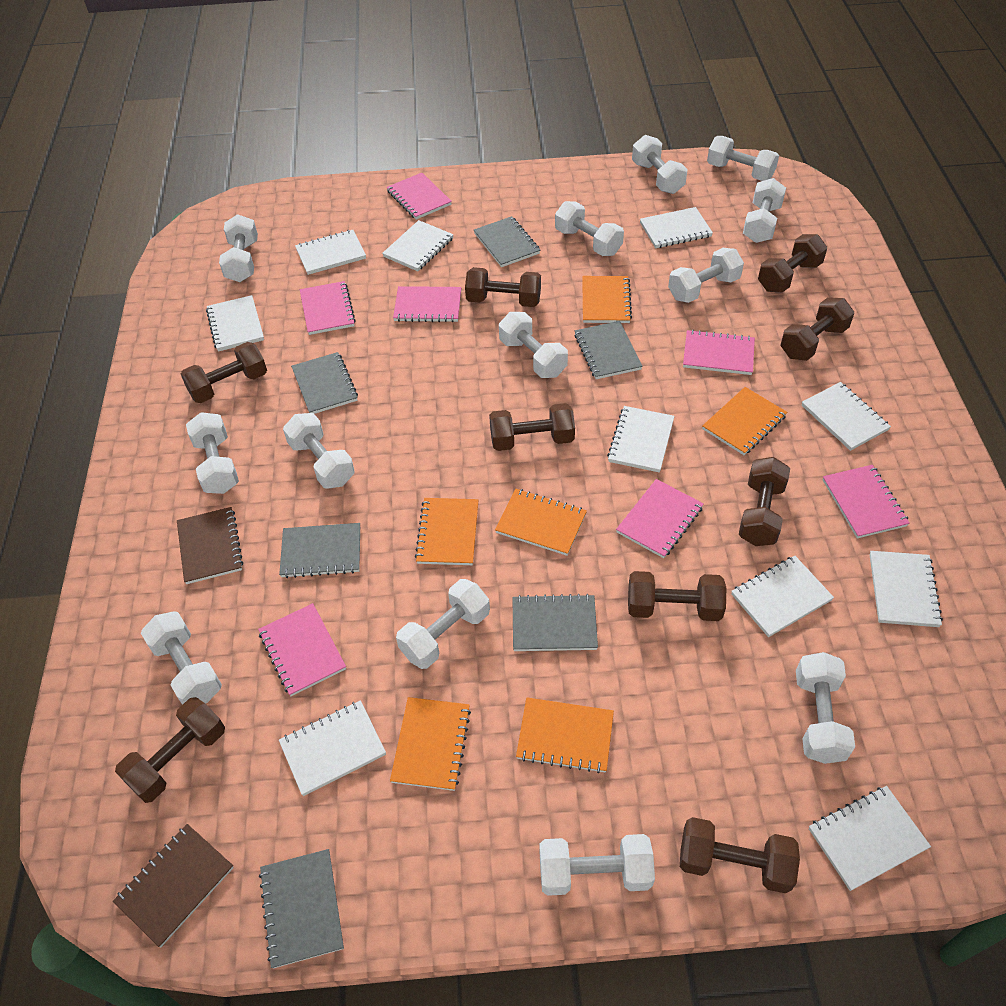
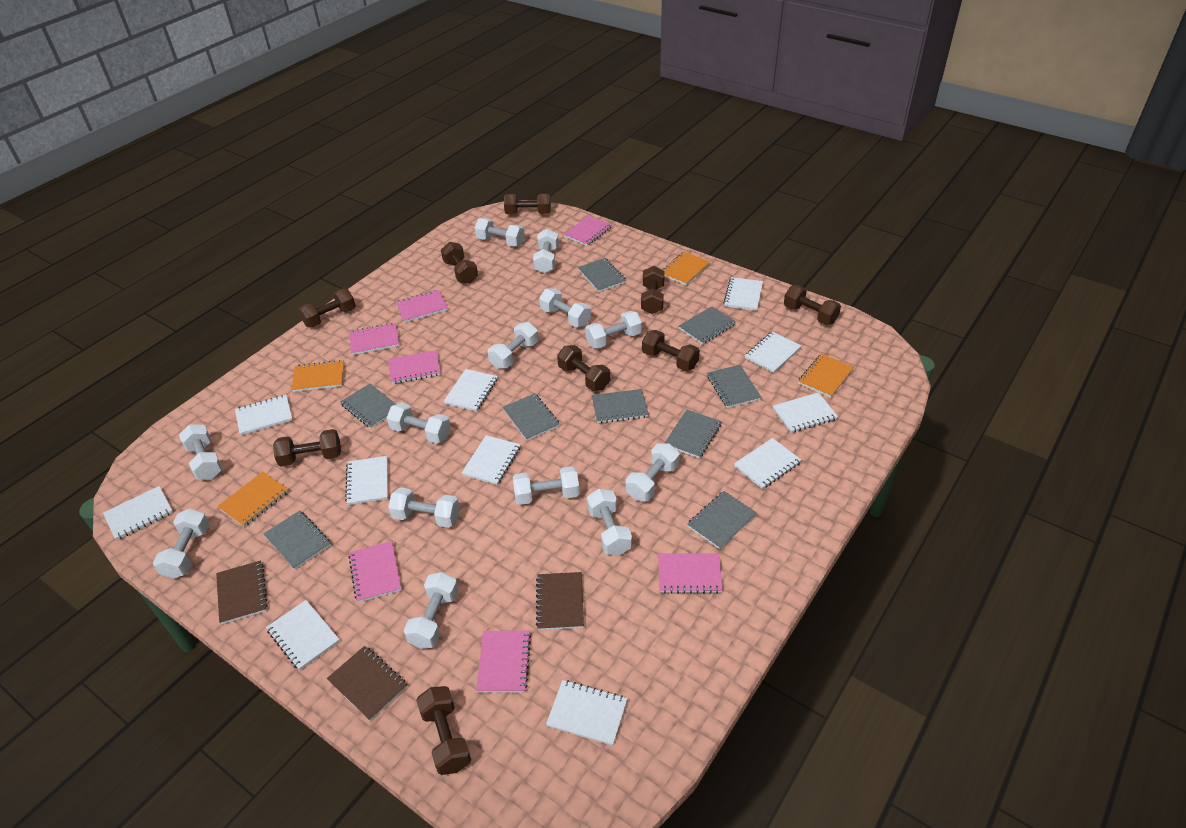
brown notebook: [113,824,234,948] [177,507,243,584] = 2 -> [216,560,268,624] [327,646,407,721] [536,572,584,630] = 3
grey notebook: [259,849,344,968] [279,523,360,578] [291,352,358,414] [474,216,540,267] [512,594,598,651] [574,321,643,379] = 6 -> [263,510,331,570] [340,384,396,428] [502,393,560,441] [578,258,626,292] [592,389,649,423] [665,409,722,459] [679,306,736,345] [687,491,757,549] [707,365,761,408] = 9
orange notebook: [390,697,471,791] [415,498,478,565] [495,489,587,556] [516,698,614,773] [582,276,632,323] [702,387,787,455] = 6 -> [217,472,289,527] [291,360,344,392] [663,252,710,285] [798,354,854,398] = 4
white notebook: [206,295,264,352] [279,700,386,796] [295,230,366,275] [382,220,454,271] [607,406,674,472] [640,207,713,248] [731,556,834,637] [802,382,891,451] [809,786,931,891] [869,551,943,627] = 10 -> [103,486,173,540] [235,395,293,435] [266,600,340,670] [345,456,388,505] [443,369,498,412] [462,435,520,485] [546,680,628,746] [723,277,763,311] [734,438,801,489] [745,331,802,373] [773,392,838,433] = 11

